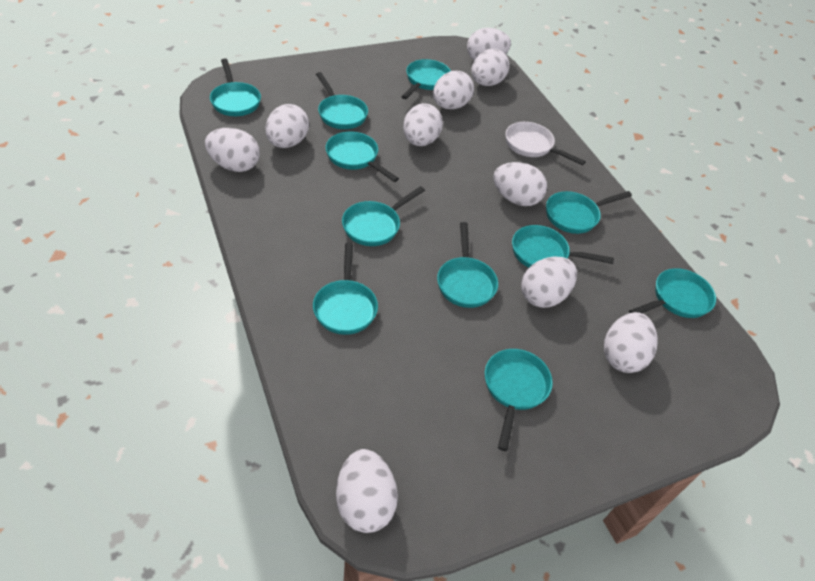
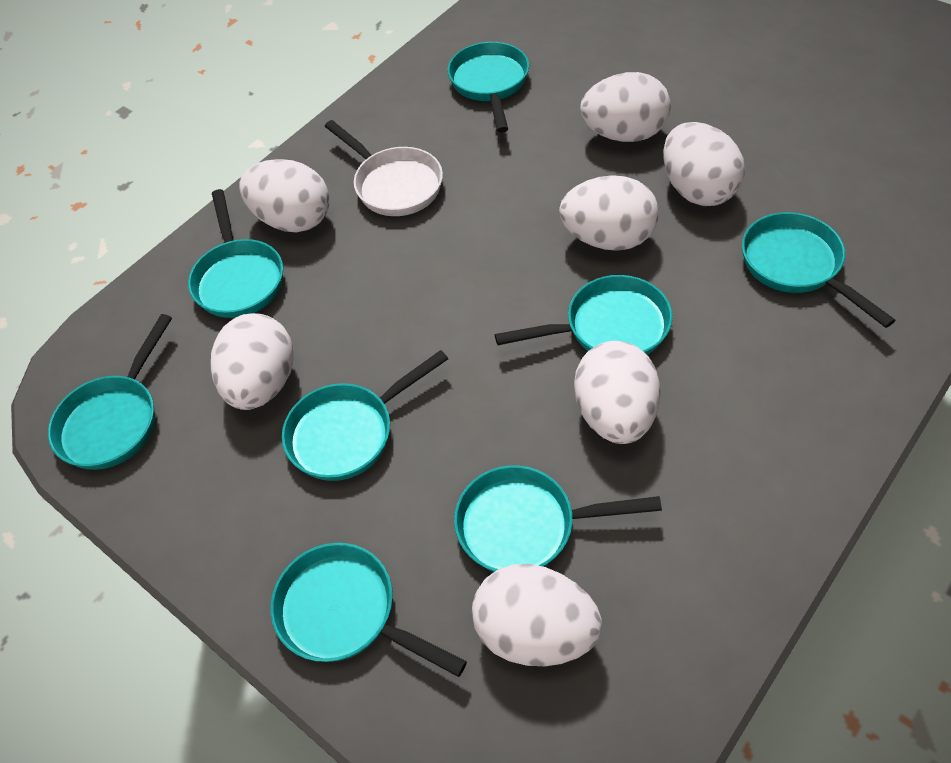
turquoise pan: [210,59,261,116] [313,242,378,335] [316,72,368,129] [325,131,399,182] [342,186,425,246] [401,59,451,99] [437,222,498,308] [485,349,553,451] [512,225,614,268] [546,191,632,234] [629,268,716,318] = 11 -> [48,314,172,470] [188,189,283,318] [271,543,467,677] [282,350,448,481] [447,42,529,132] [454,466,662,572] [495,275,673,355] [742,212,896,328] = 8
white egg: [205,128,260,172] [266,104,309,148] [336,449,398,533] [403,103,443,146] [433,71,474,109] [467,28,511,60] [471,49,509,86] [493,162,547,206] [521,257,577,308] [604,312,658,373] = 10 -> [211,313,294,410] [239,159,329,232] [472,564,602,666] [559,175,659,251] [574,341,660,444] [580,72,671,142] [663,122,745,206] = 7

